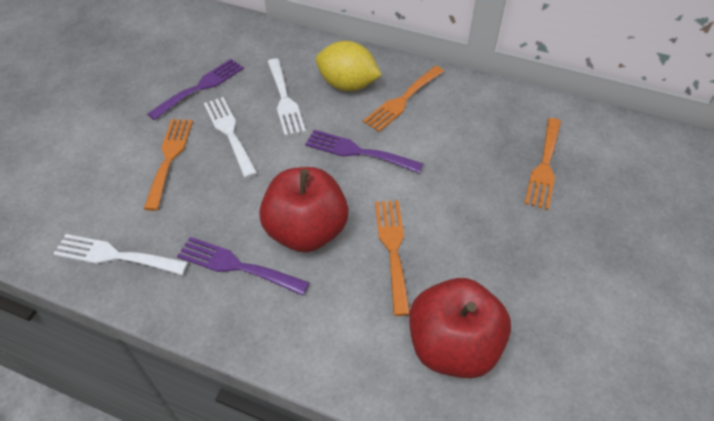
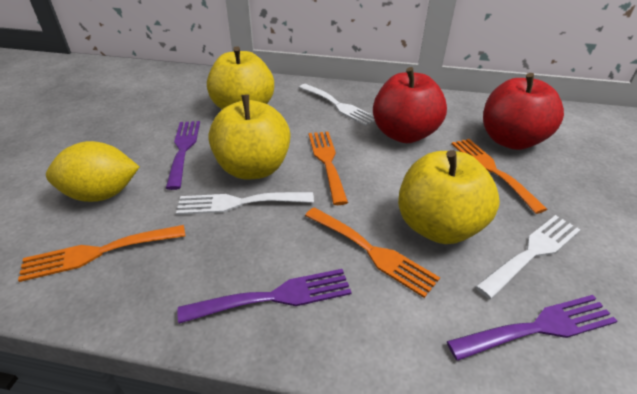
yellow apple: none = 0 -> [207,46,274,109] [208,95,290,180] [398,150,500,244] = 3

